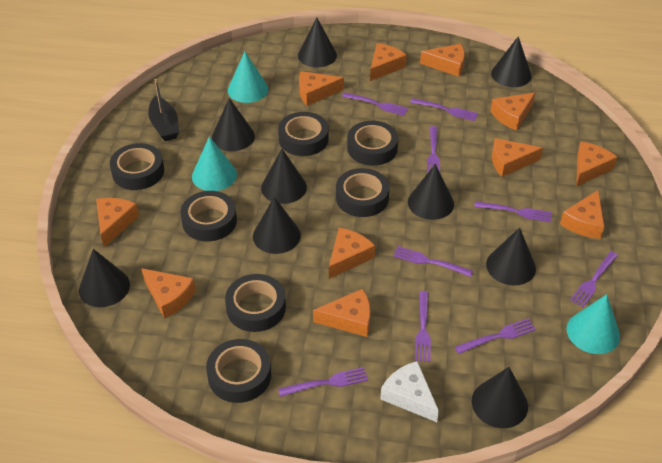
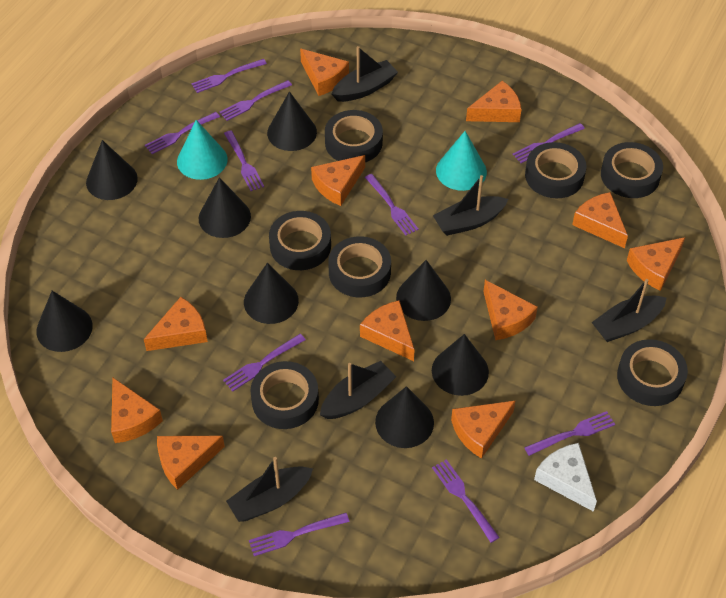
black boat: [148,79,179,141] = 1 -> [226,457,313,522] [320,361,396,419] [332,46,398,102] [433,175,508,236] [591,279,666,342] = 5
black cone: [79,249,130,307] [212,98,255,151] [253,197,301,254] [261,149,307,204] [298,18,337,68] [408,164,454,220] [472,367,528,428] [486,228,536,286] [491,36,532,87] = 9 -> [36,291,93,352] [86,140,138,200] [199,177,251,238] [244,263,299,324] [267,91,317,151] [375,386,434,448] [396,260,451,321] [432,334,489,396] = 8
purple fork: [278,367,368,397] [342,92,408,116] [393,246,473,277] [410,98,478,121] [415,291,431,362] [427,126,440,173] [455,319,536,354] [474,201,552,222] [570,251,618,307] = 9 -> [145,112,220,154] [191,59,267,93] [219,80,292,121] [223,334,306,391] [224,130,264,191] [249,513,350,556] [365,174,419,235] [432,459,500,543] [513,123,585,163] [524,411,615,456] = 10
turquoise cone: [192,136,237,191] [228,52,268,103] [567,294,620,354] = 3 -> [177,120,228,180] [436,131,487,191] = 2

